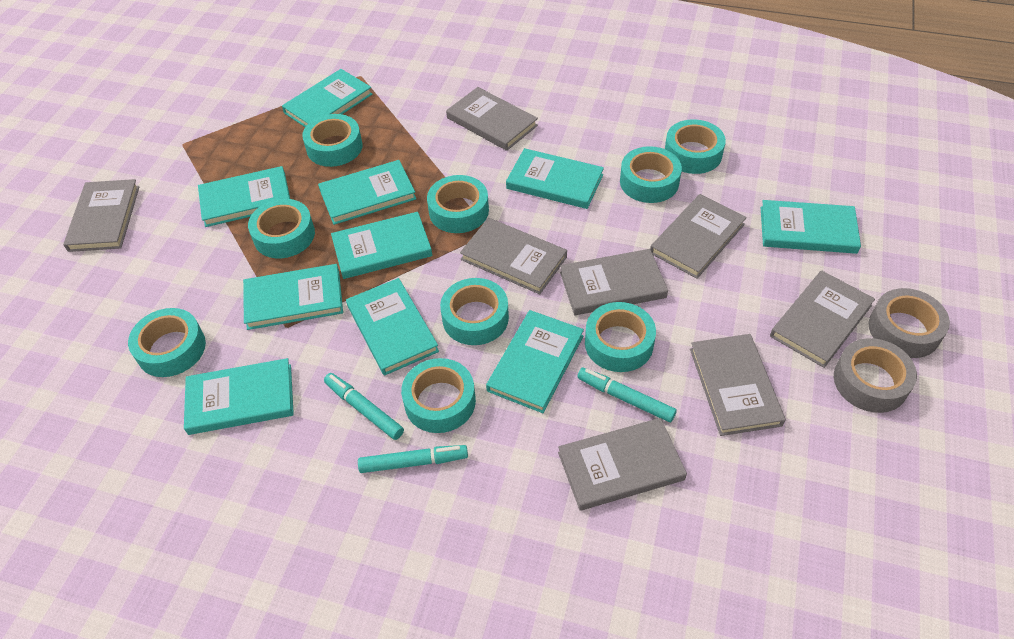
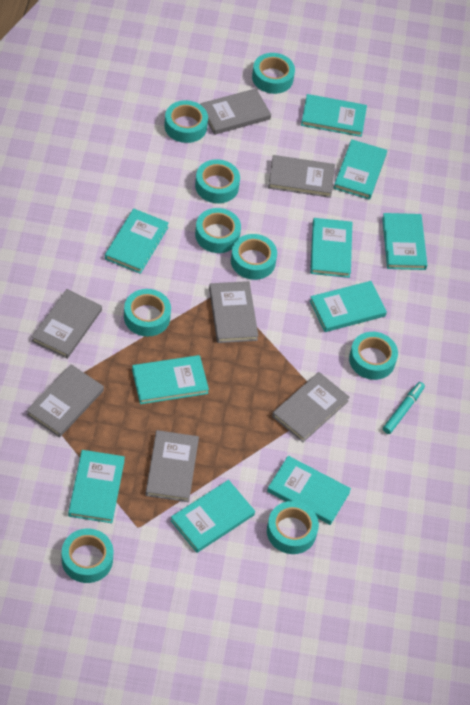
grey book: [63,179,140,252] [446,87,538,151] [460,218,567,294] [558,418,687,511] [560,249,668,315] [650,194,747,279] [690,334,786,436] [770,270,875,368] = 8 -> [26,364,104,437] [32,289,102,359] [146,430,199,502] [200,88,271,135] [209,281,258,343] [268,155,335,198] [272,372,350,442] = 7
grey tape: [834,338,917,413] [869,288,950,358] = 2 -> none = 0
turquoise marker: [324,373,404,440] [358,445,468,473] [577,368,677,422] = 3 -> [383,382,425,434] = 1

